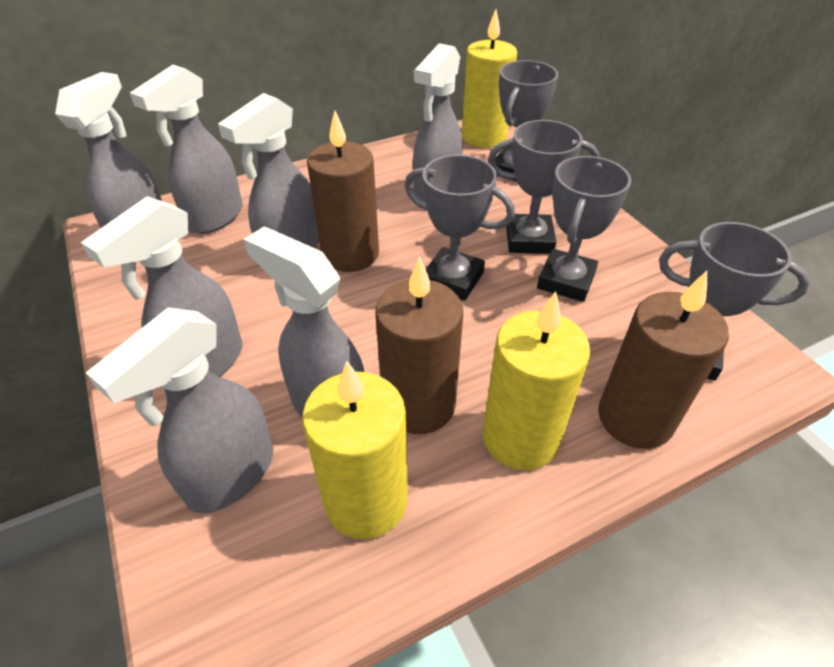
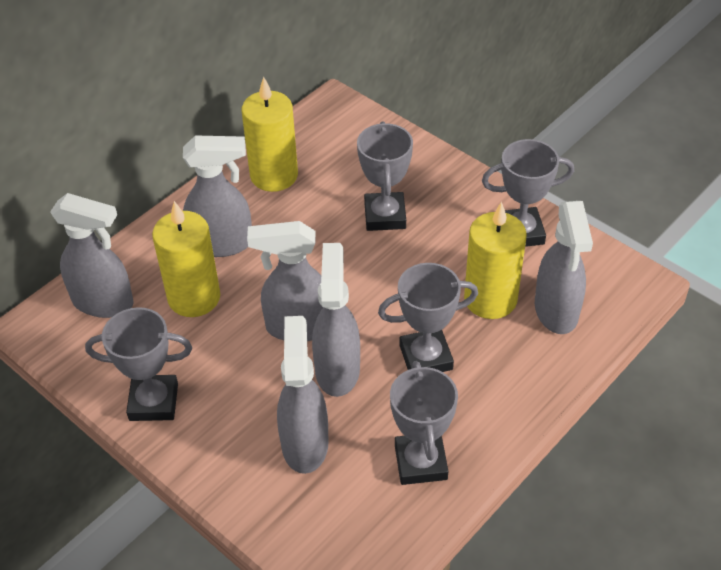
brown candle: [307,111,379,272] [375,256,463,434] [598,271,729,449] = 3 -> none = 0
grey spray bottle: [55,72,162,228] [81,196,242,377] [86,307,273,513] [130,65,243,234] [218,93,319,248] [244,227,365,417] [413,43,463,201] = 7 -> [50,193,134,318] [183,135,252,257] [247,221,323,341] [277,316,329,474] [312,243,360,397] [535,201,593,334] = 6

